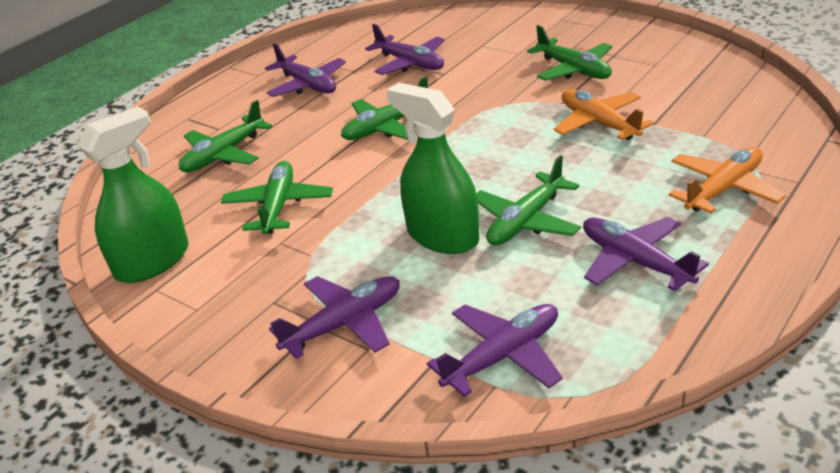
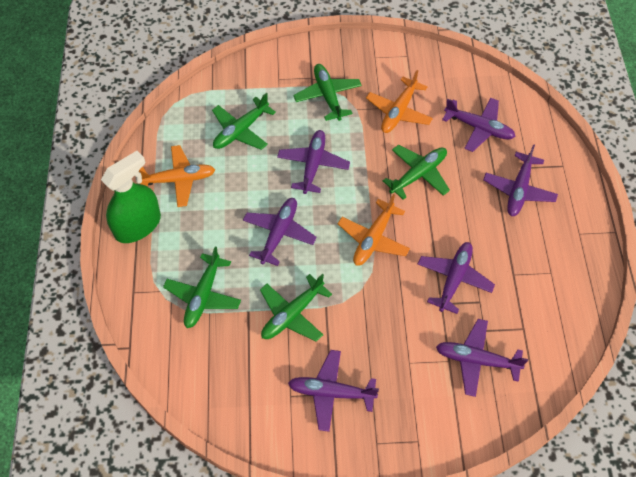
green spray bottle: [78,107,189,283] [386,83,479,254] = 2 -> [101,151,161,243] = 1
orange plane: [554,89,654,140] [669,147,786,214] = 2 -> [139,145,215,207] [338,194,410,266] [366,70,433,133] = 3
purple plane: [265,43,346,97] [269,276,400,359] [365,24,445,75] [427,304,563,397] [583,217,709,291] = 5 -> [243,198,317,266] [277,130,350,194] [288,350,379,432] [418,242,495,314] [436,319,528,397] [442,98,516,152] [483,144,558,216] = 7

